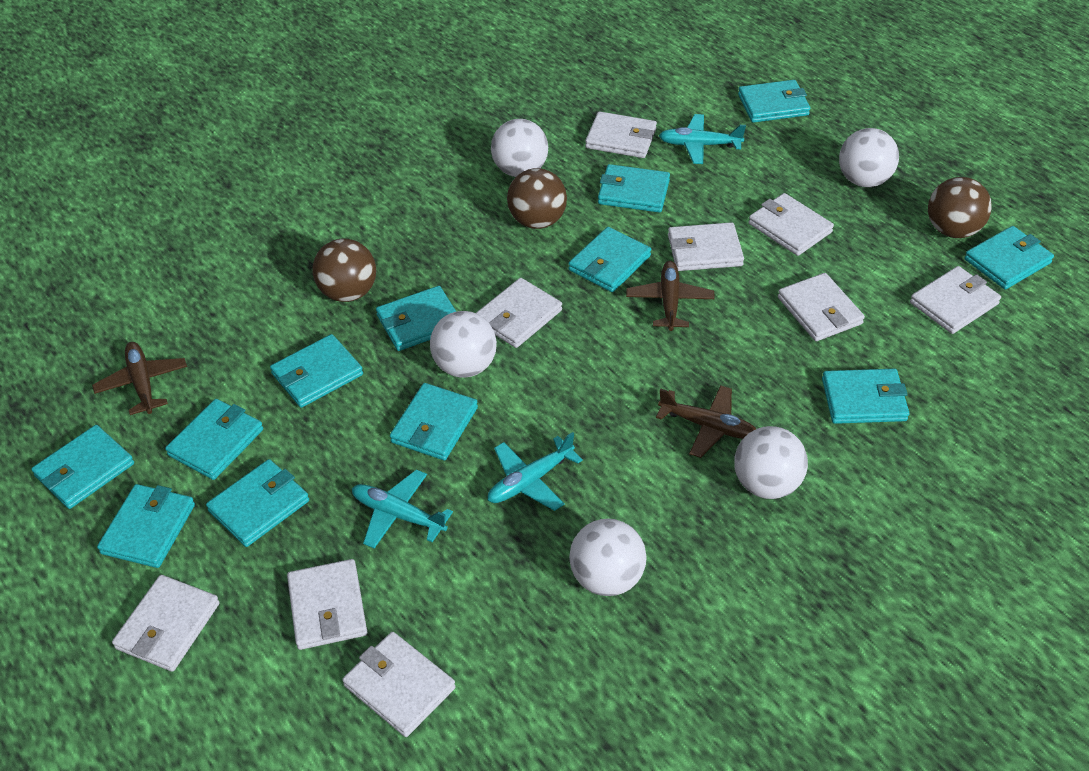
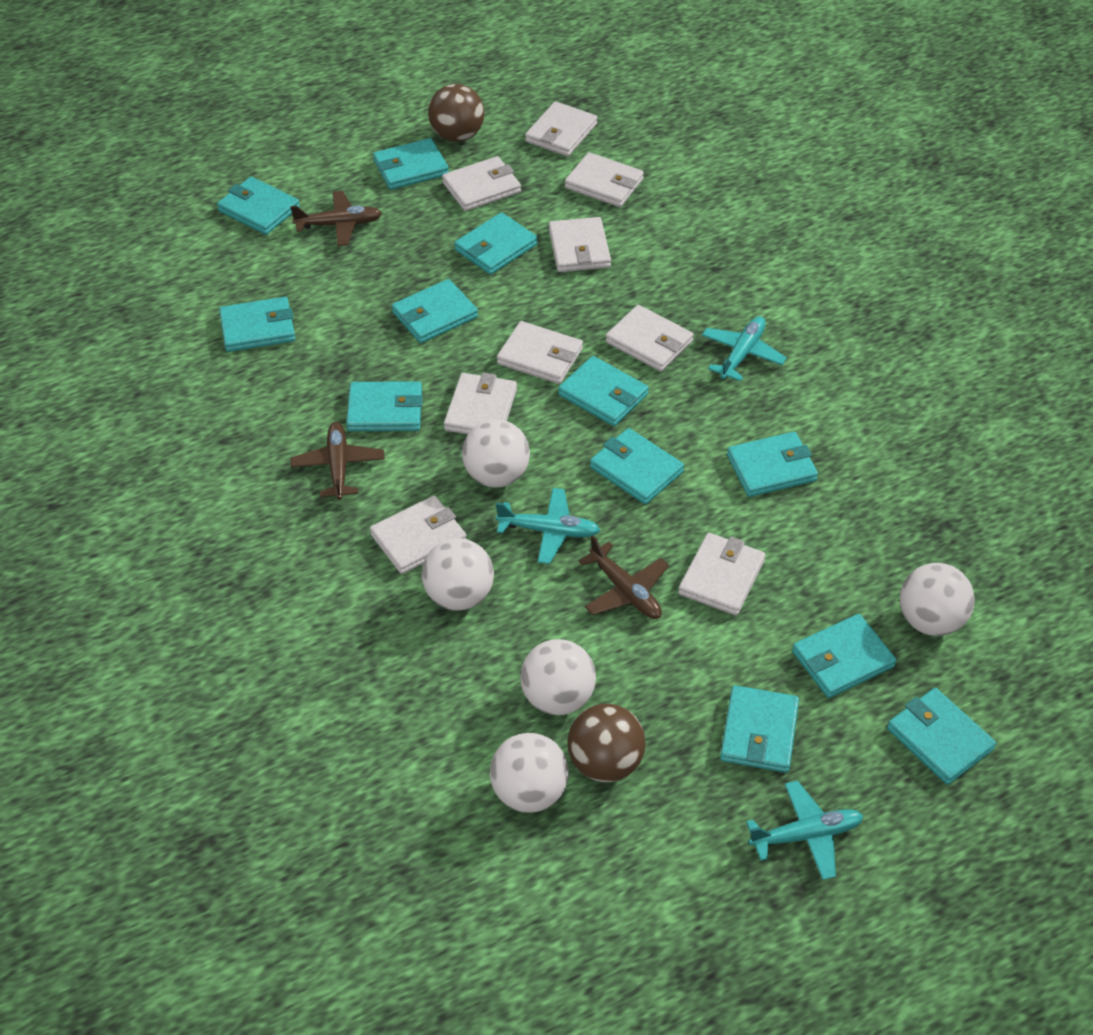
brown ball: [312,239,376,302] [507,168,567,229] [928,177,992,238] = 3 -> [428,84,484,142] [567,704,646,782] = 2

